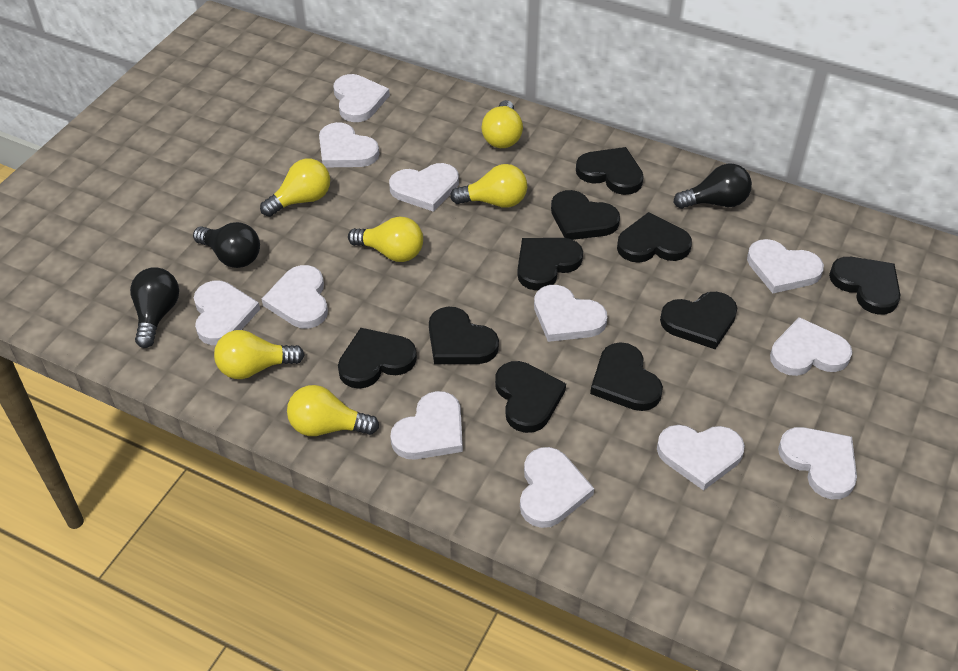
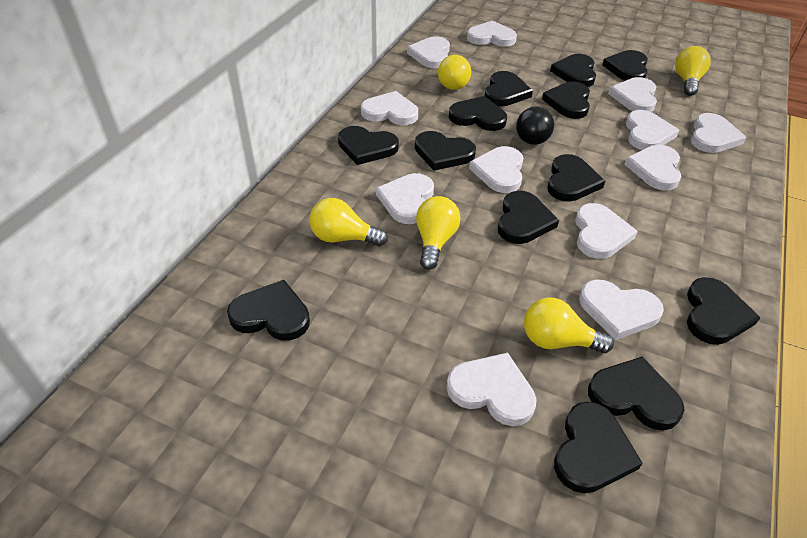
black heart: [338,328,417,389] [429,307,499,364] [495,361,566,433] [517,238,583,291] [551,190,620,240] [576,147,644,195] [590,342,663,411] [617,212,692,263] [660,292,737,349] [829,257,900,315] = 10 -> [227,280,310,340] [338,126,399,165] [415,131,476,171] [449,96,507,131] [485,71,533,107] [498,191,559,244] [542,82,590,119] [547,154,605,202] [550,54,596,87] [554,402,643,494] [588,356,684,431] [602,50,648,81] [687,277,761,345] = 13
black light bulb: [130,267,179,348] [193,222,260,268] [673,164,752,209] = 3 -> [516,106,554,145] = 1
yellow light bulb: [214,330,305,379] [260,159,330,217] [287,385,379,436] [348,217,423,262] [450,164,527,208] [482,100,523,148] = 6 -> [310,198,388,246] [416,196,461,270] [438,55,471,90] [524,298,614,353] [675,46,711,96] = 5

